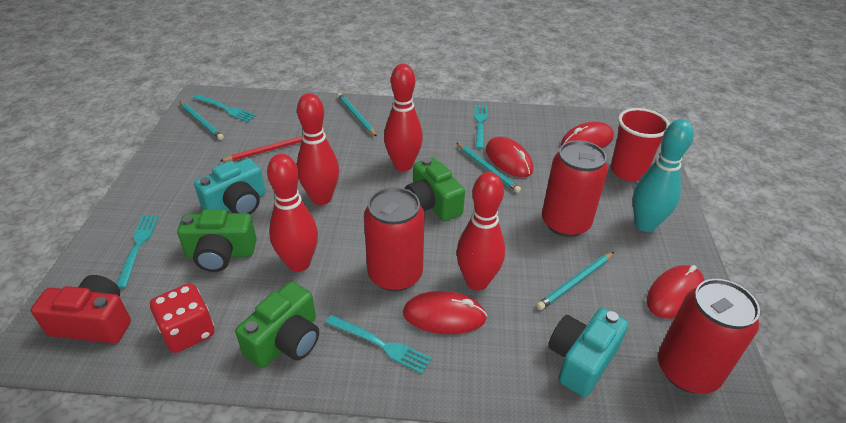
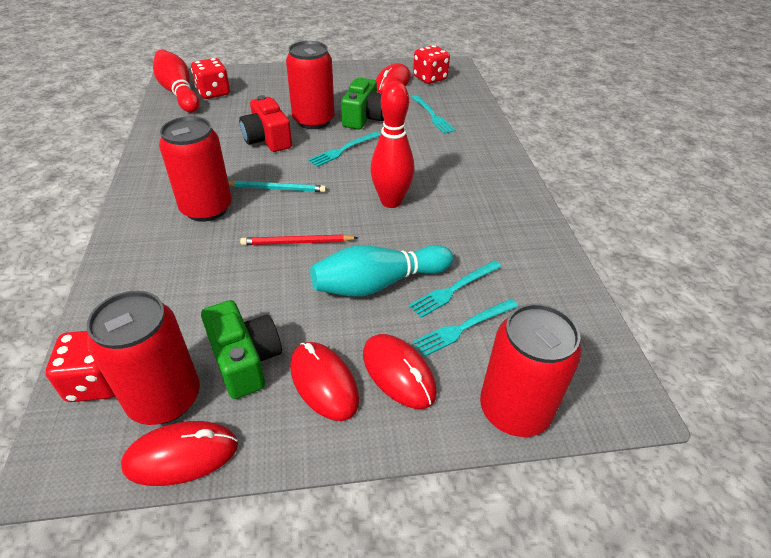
green camera: [177,209,257,272] [235,282,319,368] [405,158,465,222] = 3 -> [201,300,282,399] [341,78,384,130] = 2
red bowling pin: [267,154,318,272] [297,93,339,205] [384,64,423,171] [456,172,505,290] = 4 -> [153,50,200,113] [370,81,415,208] = 2
red can: [364,187,425,291] [542,140,608,237] [658,279,760,394] = 3 -> [86,291,200,425] [159,116,232,222] [286,41,334,129] [480,303,582,437] = 4
red cup: [610,108,670,181] = 1 -> none = 0
red dice: [150,283,214,353] = 1 -> [46,331,115,402] [191,58,230,99] [413,45,450,84] = 3
turquoise camera: [194,158,265,214] [548,308,628,397] = 2 -> none = 0
turquoise pencil: [180,101,224,140] [338,93,377,137] [457,143,521,193] [536,252,614,310] = 4 -> [228,180,326,192] = 1

